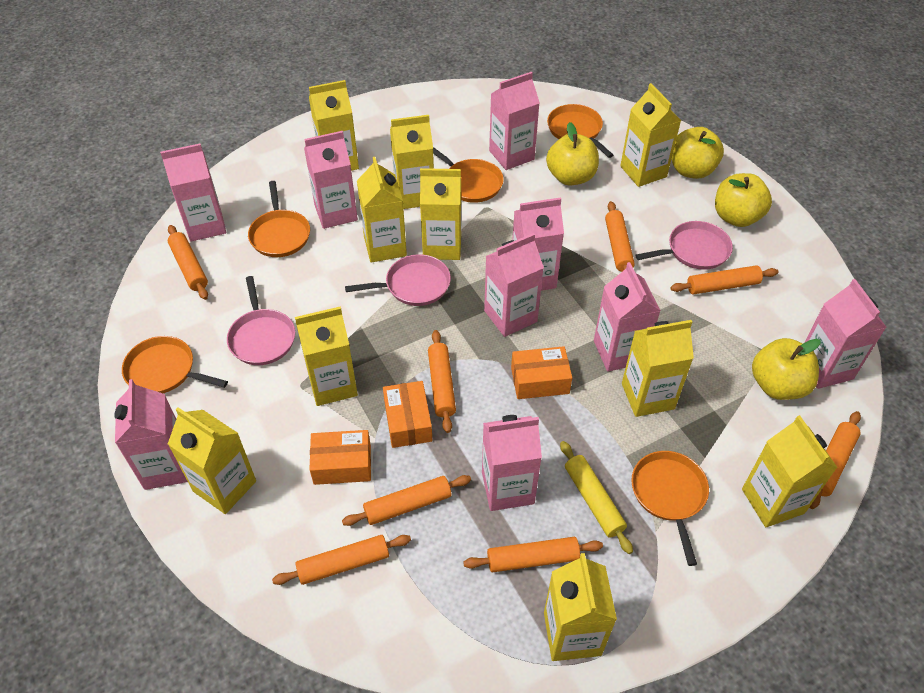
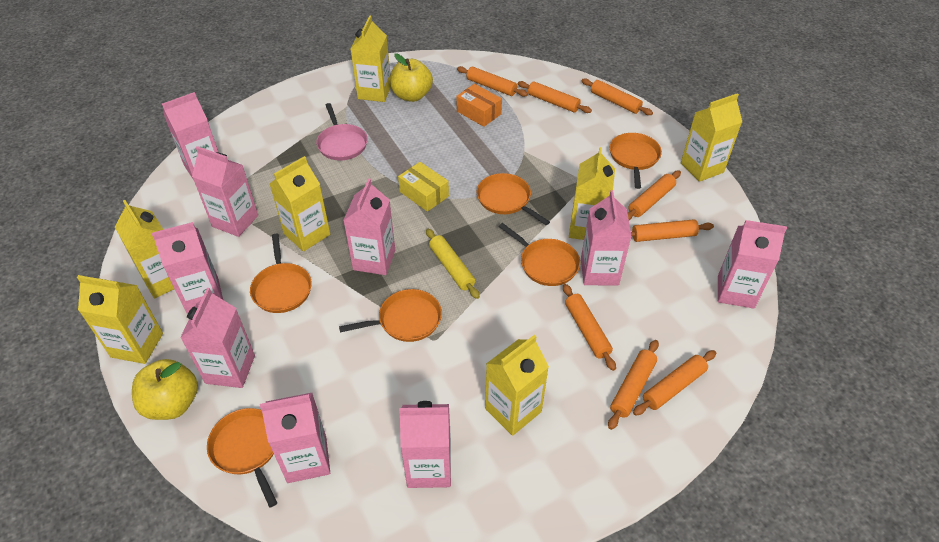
orange box: [309,430,371,485] [383,381,432,448] [511,346,572,399] = 3 -> [456,84,502,127] = 1
orange pan: [122,336,228,393] [248,181,310,257] [433,147,504,203] [547,104,613,158] [631,451,709,566] = 5 -> [207,408,277,508] [250,234,312,313] [339,289,442,342] [476,173,550,225] [499,223,580,286] [609,133,662,189] = 6
pink pan: [227,276,295,365] [345,254,451,306] [635,221,733,270] = 3 -> [316,103,368,161] = 1
yellow apple: [546,122,599,186] [672,127,724,179] [715,173,772,227] [752,338,821,400] = 4 -> [132,359,198,420] [390,54,433,102] = 2
yellow box: none = 0 -> [398,162,449,212] = 1
yellow carton: [168,407,256,514] [295,306,358,406] [309,80,359,171] [357,157,407,263] [390,115,434,209] [420,168,462,260] [544,553,617,661] [620,83,681,187] [622,320,694,417] [742,415,838,527] = 10 -> [77,275,163,364] [115,200,174,298] [270,156,330,252] [351,16,391,102] [485,335,549,436] [569,147,615,240] [681,93,742,182] = 7

